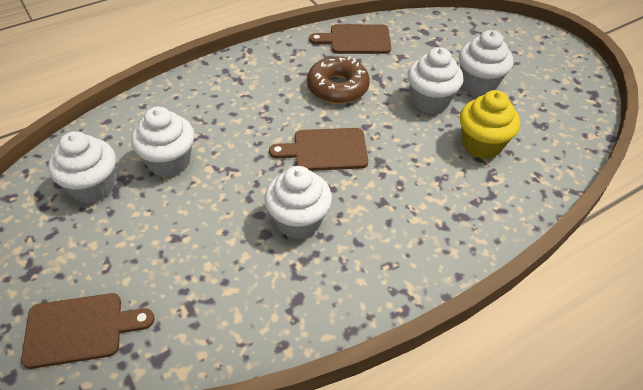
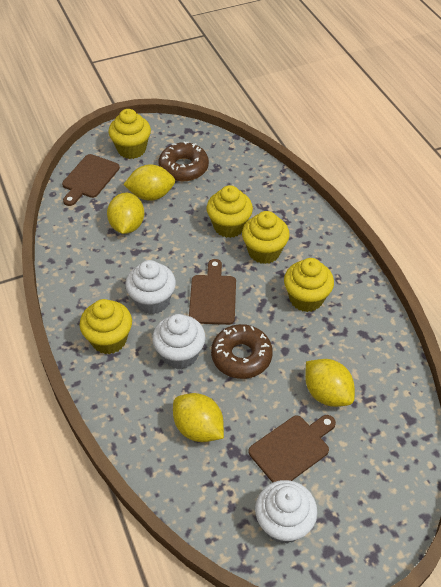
brown donut: [307,56,370,104] = 1 -> [159,141,209,181] [211,324,273,379] = 2
white cupcake: [48,131,116,204] [131,107,194,177] [264,166,332,239] [408,47,464,114] [459,30,513,95] = 5 -> [125,260,176,314] [152,314,205,369] [255,480,317,544] = 3
yellow cupcake: [460,90,520,159] = 1 -> [80,299,132,354] [108,109,151,159] [207,185,253,238] [242,211,290,264] [284,258,334,312] = 5
yellow lemon: none = 0 -> [107,193,144,234] [123,164,175,201] [173,393,224,442] [305,359,355,407] = 4

